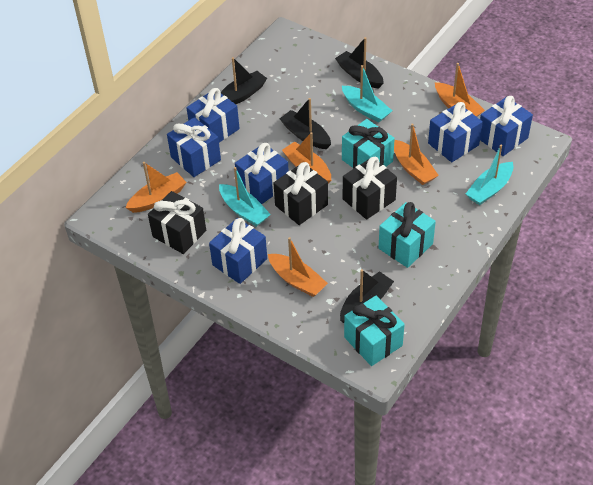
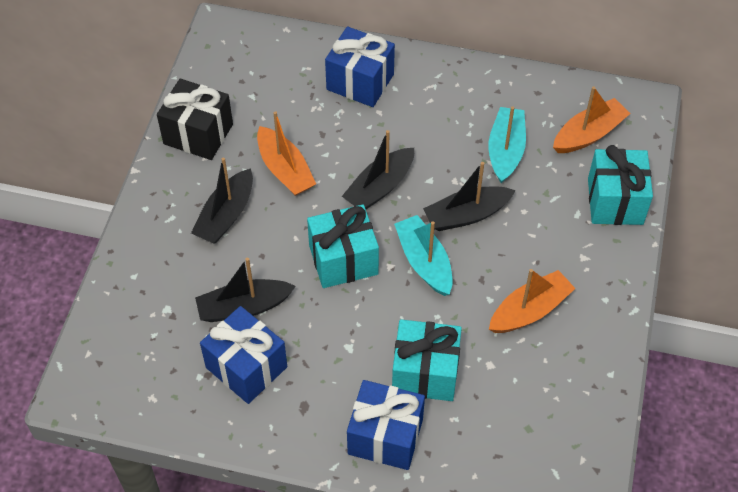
black gift: [148,191,206,254] [274,162,328,225] [343,157,397,220] = 3 -> [157,79,233,160] = 1
blue gift: [167,117,221,177] [186,88,240,143] [209,218,267,284] [235,143,289,204] [428,102,483,162] [480,96,533,156] = 6 -> [200,306,287,404] [325,26,395,107] [347,380,425,470] = 3
orange boat: [125,162,187,213] [268,237,328,297] [282,132,331,184] [394,124,439,185] [435,63,485,117] = 5 -> [257,111,316,196] [489,269,576,333] [553,86,631,153] = 3
turquoise boat: [219,167,271,227] [342,65,392,123] [466,145,513,205] = 3 -> [394,215,453,296] [488,106,526,183] = 2

